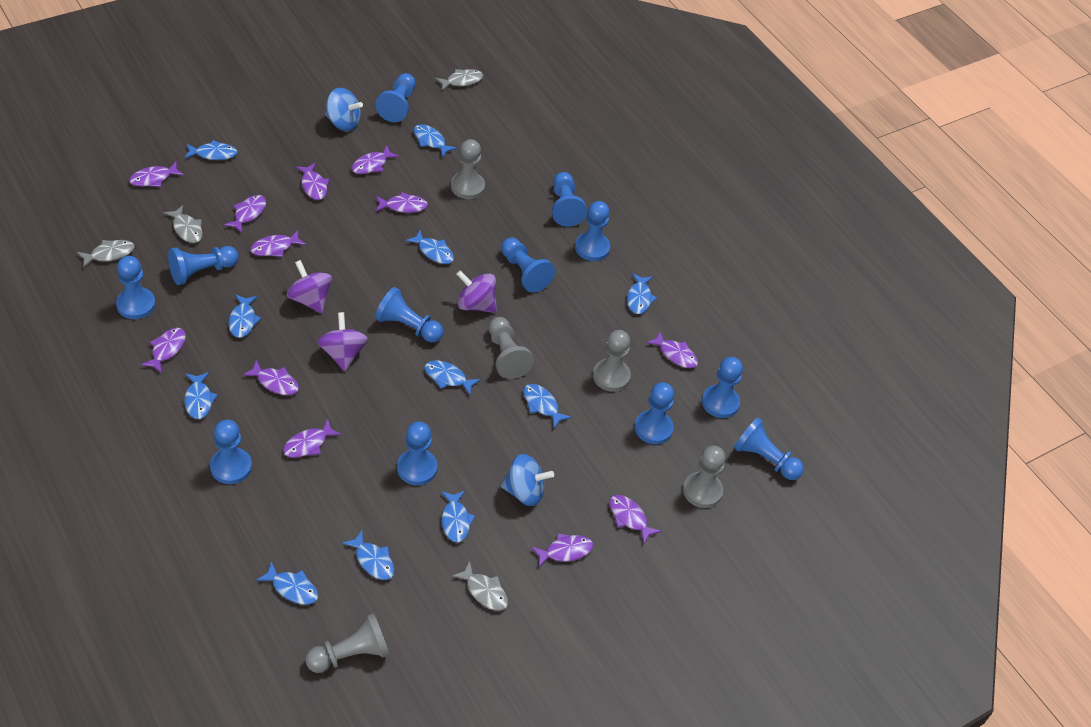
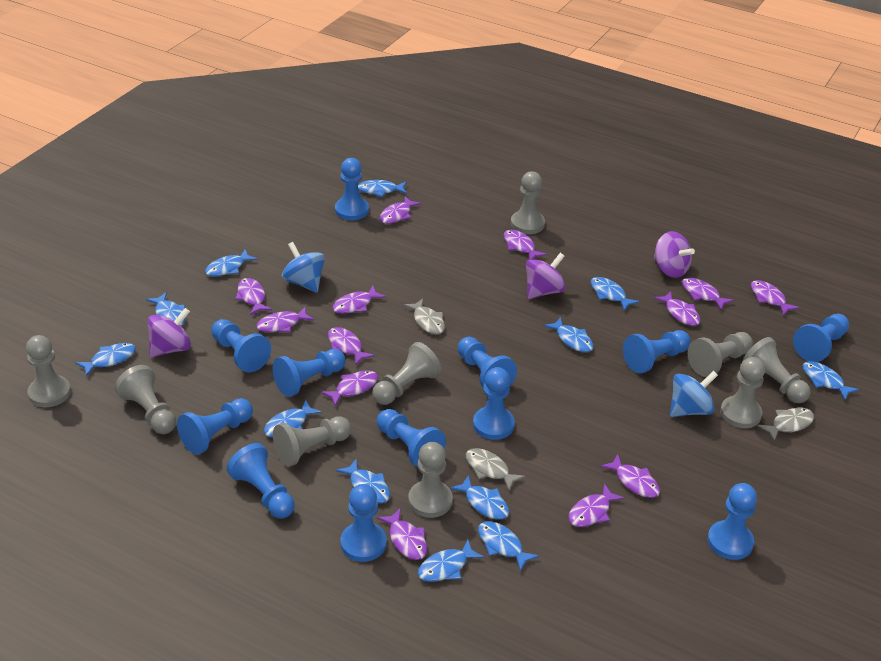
blue fish: [184,140,237,160] [184,372,218,419] [229,294,261,338] [256,562,319,605] [342,530,395,580] [406,230,454,264] [414,124,457,157] [424,360,481,395] [441,491,475,543] [523,384,572,428] [627,273,657,314] = 11 -> [75,343,136,376] [146,292,186,326] [205,249,258,277] [264,400,322,437] [336,458,390,503] [358,180,407,197] [418,540,484,582] [450,475,509,520] [478,521,539,571] [544,317,594,352] [591,277,640,311] [803,361,859,400] = 12
grey fish: [77,240,135,268] [164,205,203,243] [435,69,483,91] [452,561,508,611] = 4 -> [403,298,445,334] [466,448,525,490] [758,408,814,441] = 3
grey pawn: [305,613,389,673] [451,139,485,199] [489,317,534,379] [593,330,631,392] [683,446,726,508] = 5 -> [26,335,71,407] [115,365,176,434] [273,416,351,467] [372,342,441,405] [408,442,453,518] [511,171,545,234] [688,332,753,377] [720,357,765,428] [742,337,811,403] = 9
purple fish: [129,161,184,187] [141,328,186,374] [224,195,266,233] [242,360,299,395] [250,230,306,257] [283,419,342,458] [296,163,329,200] [352,145,400,174] [376,192,428,213] [531,533,593,568] [609,495,662,543] [646,330,698,368] = 12 -> [235,278,272,315] [256,306,314,332] [321,370,378,406] [328,327,375,366] [332,286,386,314] [377,508,427,560] [380,196,421,224] [504,230,547,259] [568,483,624,527] [600,454,660,498] [654,291,701,326] [682,278,734,310] [751,280,800,316] = 13

